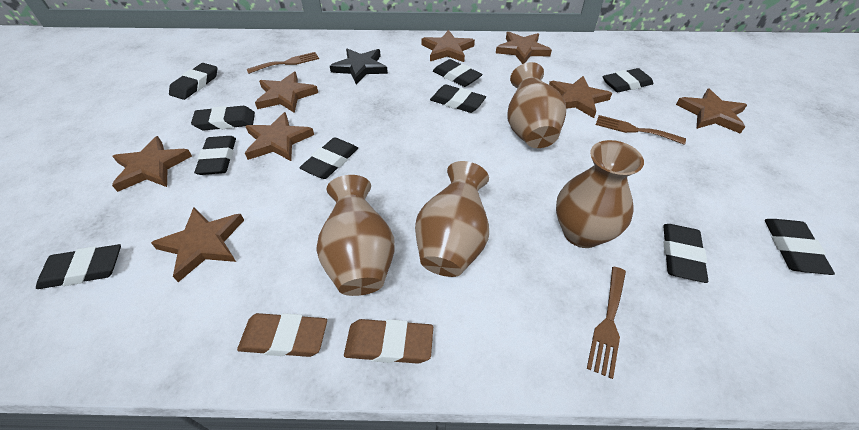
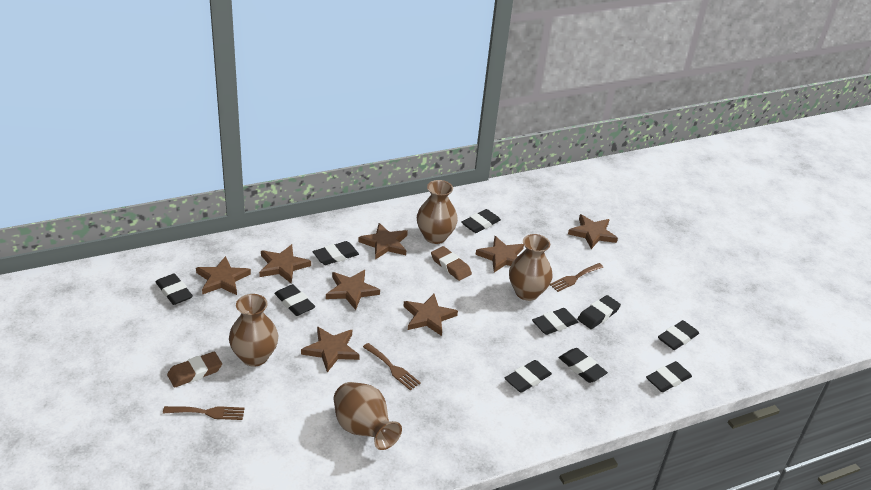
black star: [330,48,388,84] = 1 -> none = 0

